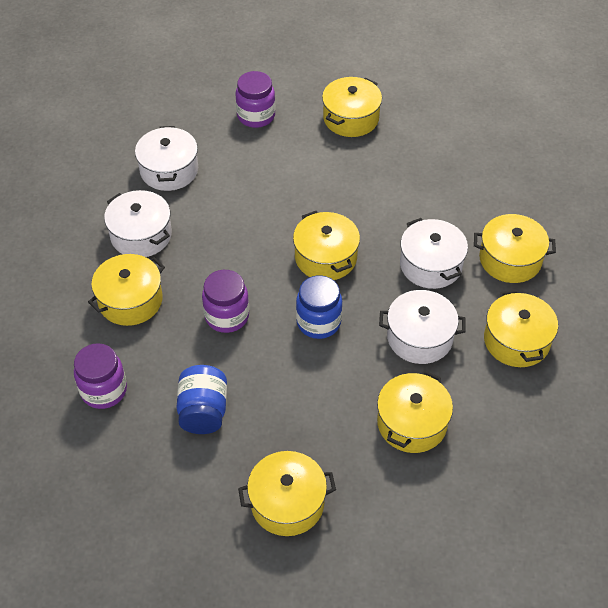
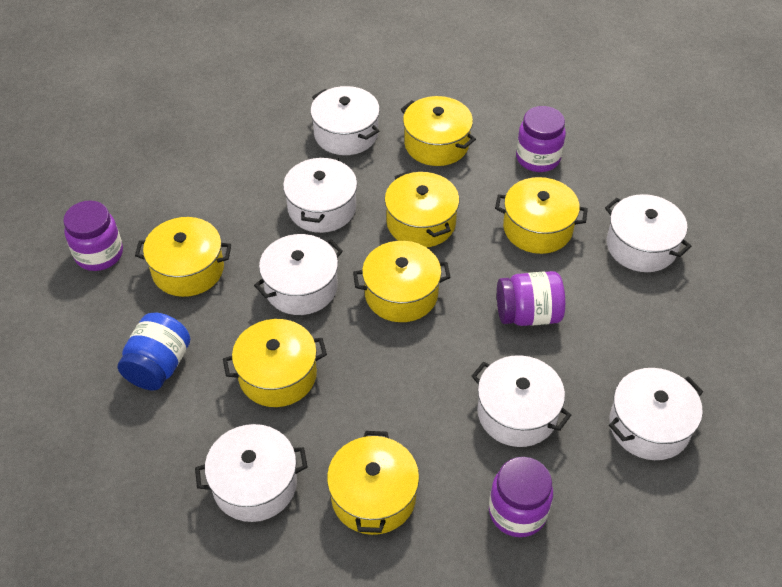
blue jar: [177,365,227,434] [296,275,343,339] = 2 -> [118,313,190,390] = 1
purple jar: [74,343,127,409] [202,270,249,333] [235,71,275,128] = 3 -> [63,201,123,271] [489,457,553,537] [497,271,565,326] [516,106,566,172] = 4
white pot: [104,190,172,257] [135,126,198,191] [379,290,466,364] [400,218,468,289] = 4 -> [195,424,307,522] [254,234,343,315] [283,156,357,233] [311,86,380,155] [472,355,571,447] [605,194,691,272] [609,368,703,460] = 7

